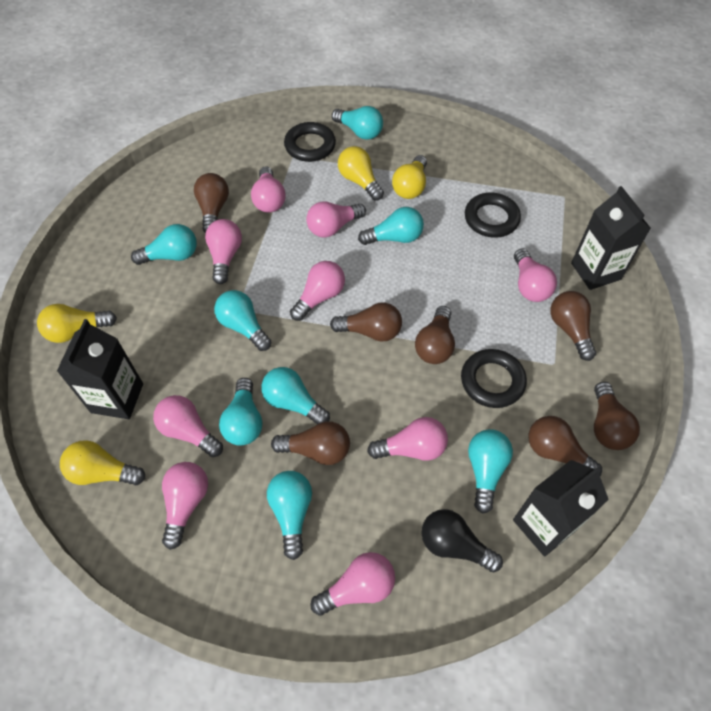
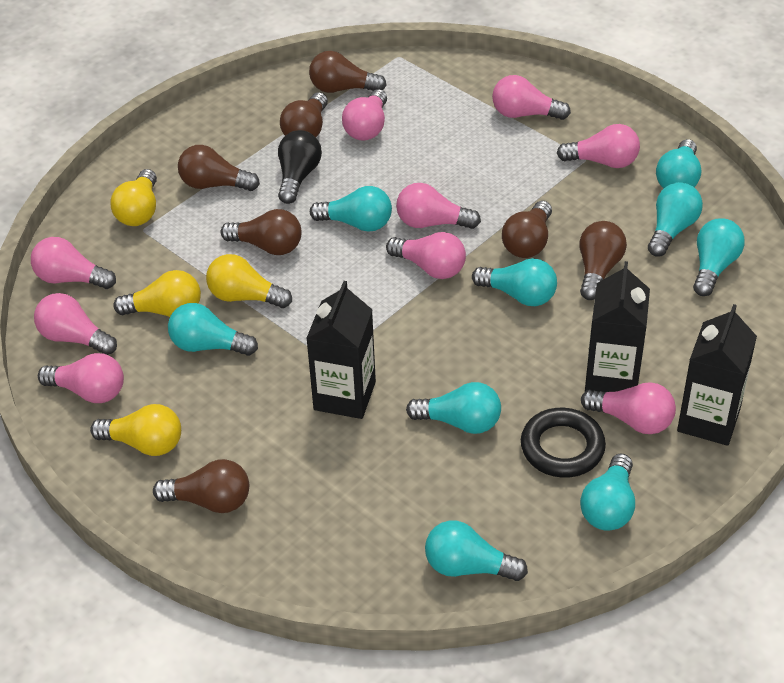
black ring: [284,122,336,162] [461,349,527,408] [465,193,521,238] = 3 -> [521,408,606,478] = 1
turquoise light bulb: [131,224,197,265] [214,290,271,351] [219,378,262,446] [261,367,330,424] [267,471,312,560] [332,106,383,140] [358,207,424,245] [468,429,513,514] = 8 -> [168,303,258,356] [310,186,392,232] [406,382,501,434] [425,521,528,581] [472,258,557,306] [580,454,635,531] [648,182,703,256] [656,139,701,188] [693,218,745,296] = 9

